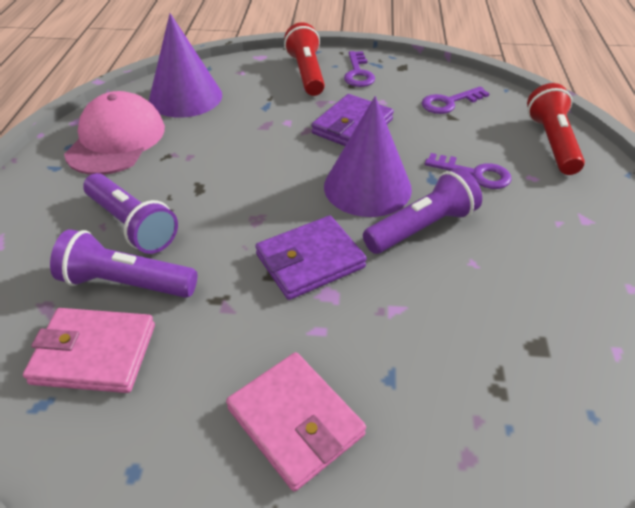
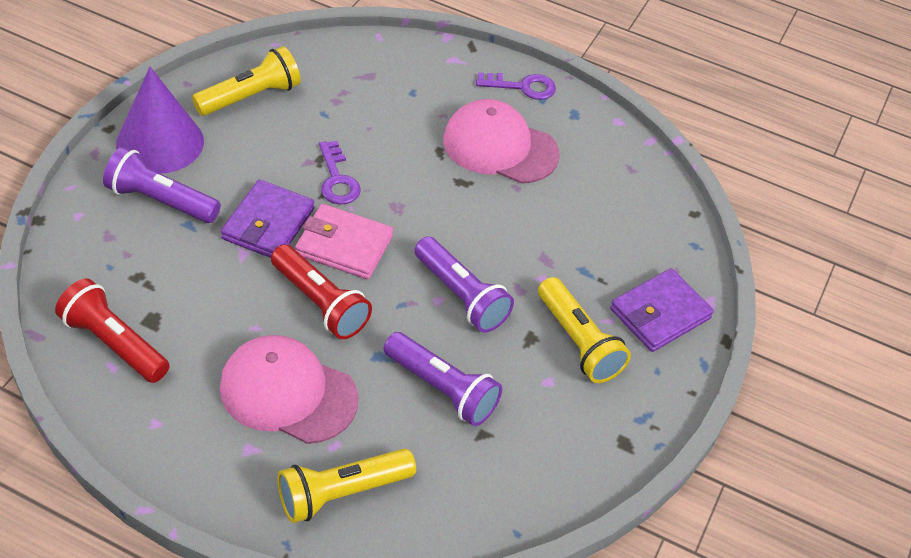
pink cap: [64,91,165,175] = 1 -> [220,335,359,444] [443,99,560,184] = 2
pink wallet: [23,308,155,393] [226,352,366,491] = 2 -> [295,204,393,279] = 1
purple cone: [149,13,222,118] [324,96,412,217] = 2 -> [116,67,204,174] = 1
purple key: [344,51,375,87] [422,86,490,114] [425,153,511,189] = 3 -> [319,141,361,204] [476,72,556,100] = 2
yellow flashlight: none = 0 -> [192,46,301,116] [278,449,416,523] [538,277,631,383] = 3

